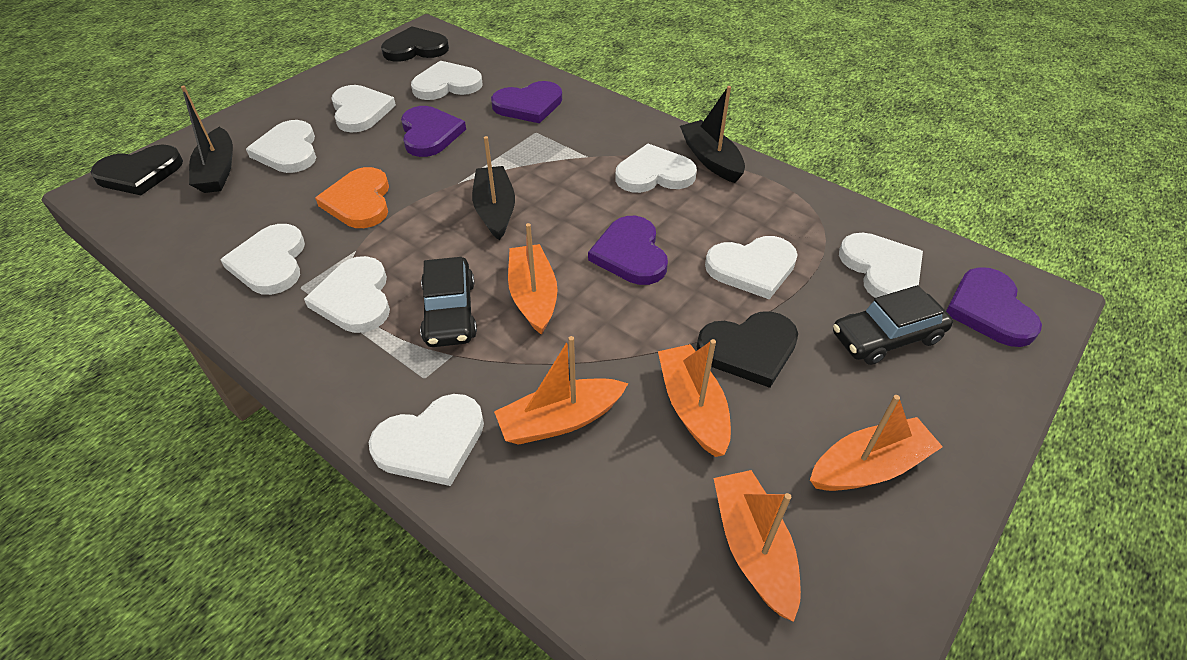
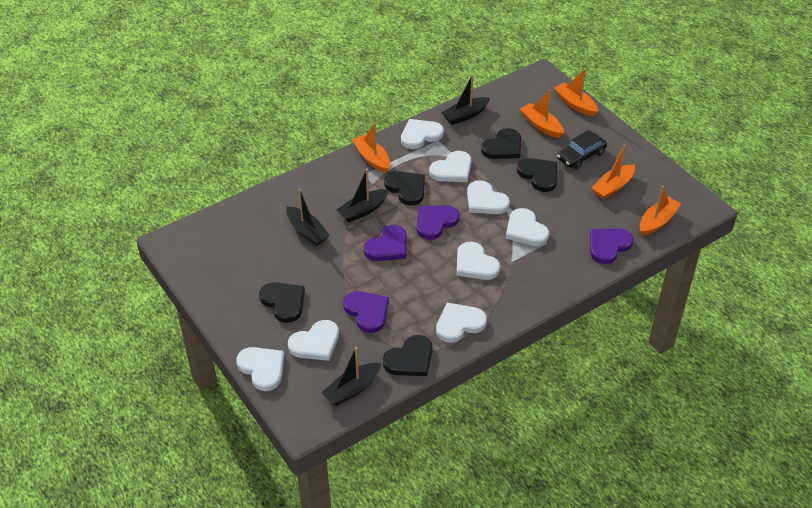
black boat: [181,86,233,193] [472,136,515,240] [680,86,745,183] = 3 -> [286,189,330,246] [321,347,381,406] [336,169,389,222] [441,75,490,125] = 4
black car: [420,257,477,347] [833,285,953,365] = 2 -> [557,130,607,169] = 1
black heart: [91,144,183,195] [381,26,449,62] [697,311,798,388] = 3 -> [259,282,305,323] [383,335,433,376] [384,171,425,206] [481,128,521,159] [517,158,557,192] = 5
orange heart: [315,167,389,228] = 1 -> none = 0
white heart: [220,224,305,295] [246,120,316,173] [304,256,390,333] [331,85,396,133] [369,394,484,486] [411,60,482,100] [615,144,697,193] [705,236,798,299] [839,233,923,298] = 9 -> [236,347,284,391] [288,320,339,361] [401,119,444,149] [429,151,471,182] [436,303,487,343] [456,242,500,280] [467,180,510,214] [506,208,549,246] = 8

